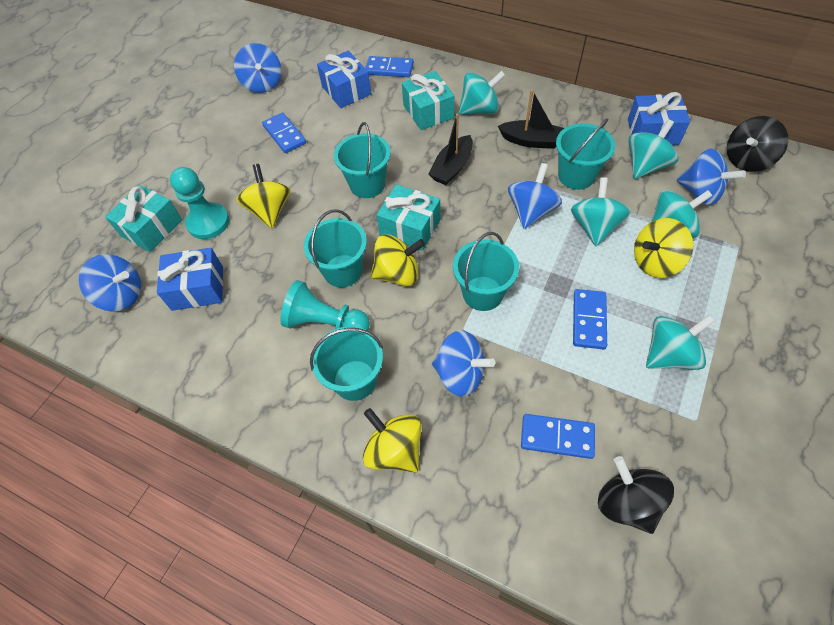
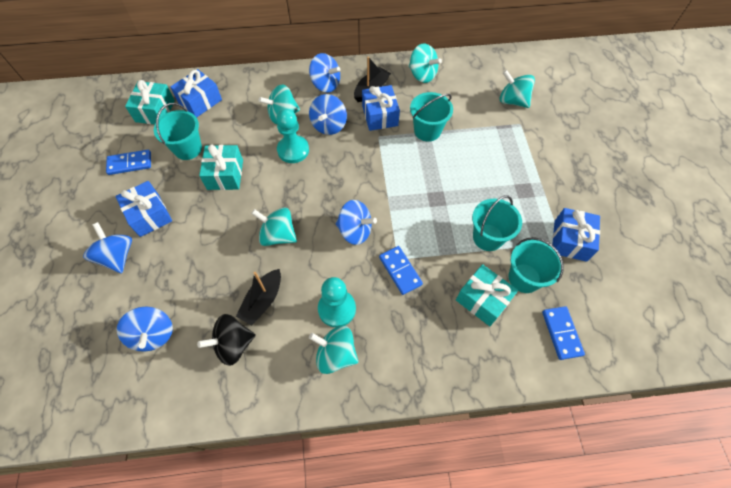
black spinning top: [598,456,674,534] [727,116,789,172] = 2 -> [197,314,256,366] = 1
blue domino: [262,112,306,153] [365,56,414,77] [521,414,595,459] [573,289,607,349] = 4 -> [106,150,151,175] [379,246,423,295] [542,306,585,360] = 3
blue gift: [157,248,223,311] [317,51,371,108] [628,92,690,145] = 3 -> [115,181,172,237] [170,69,222,118] [362,85,400,131] [552,208,600,262] = 4
turquoise bucket: [303,209,367,287] [310,326,383,401] [334,122,391,198] [453,232,519,311] [556,118,615,190] = 5 -> [154,103,202,160] [410,92,453,142] [472,195,522,251] [509,237,564,293] = 4
yellow spinning top: [236,164,290,228] [363,408,422,473] [371,234,425,286] [634,218,693,278] = 4 -> none = 0

